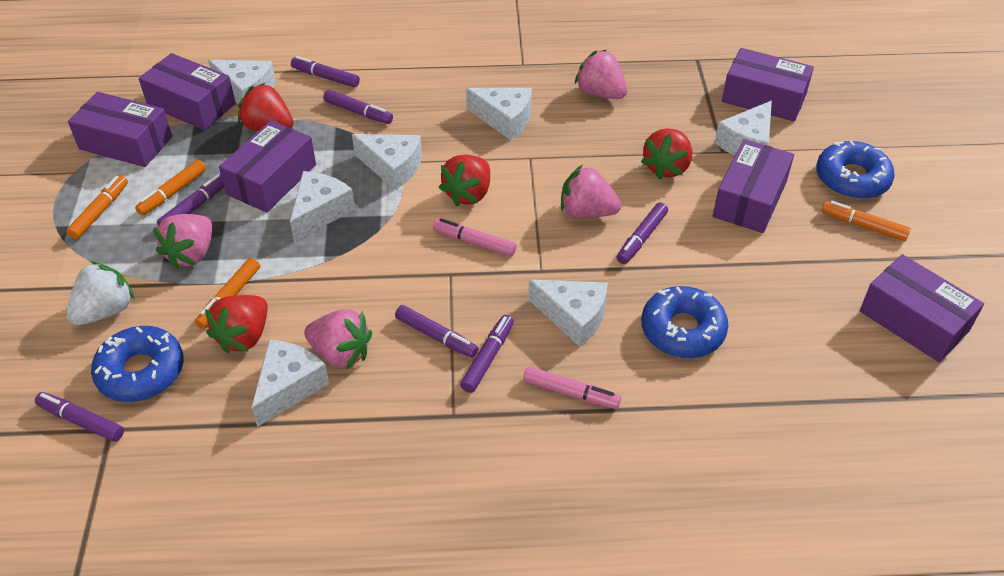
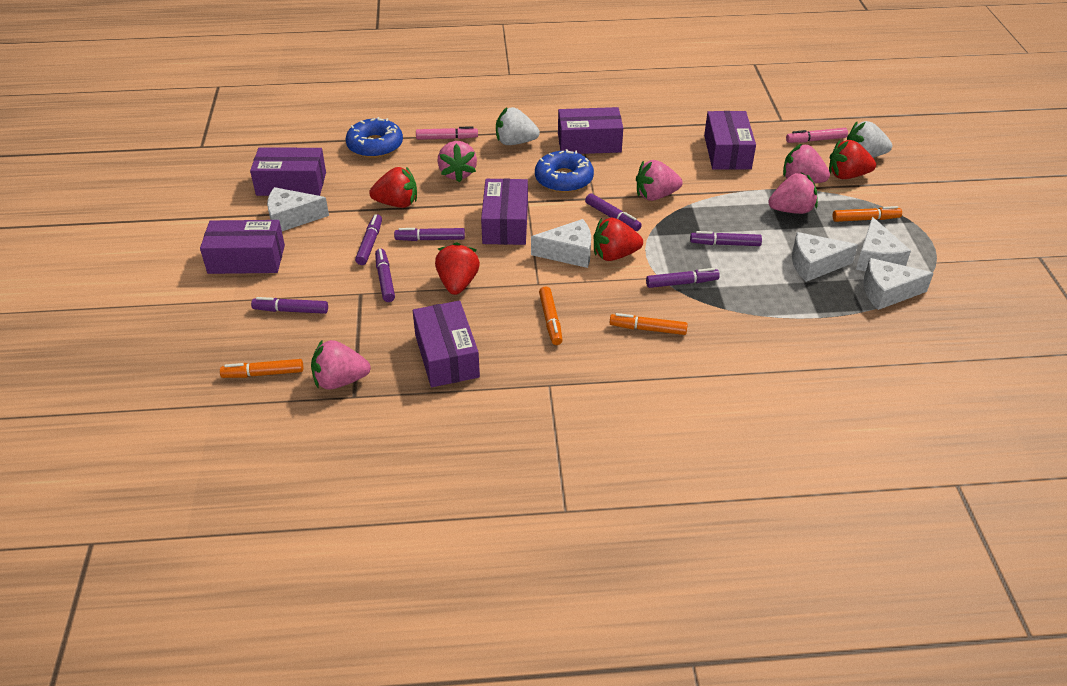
blue donut: [91,326,184,402] [641,286,728,358] [816,140,895,199] = 3 -> [346,117,403,158] [535,149,594,193] = 2
pink strawberry: [153,214,212,269] [304,309,372,370] [561,165,621,218] [575,50,627,99] = 4 -> [311,339,371,389] [437,141,477,182] [636,160,683,201] [768,173,818,214] [783,144,830,183] = 5
white cheese: [208,60,276,104] [251,340,329,427] [290,171,355,242] [352,134,422,190] [466,88,532,140] [528,280,608,347] [715,101,772,156] = 7 -> [267,187,329,231] [531,219,591,268] [792,232,858,282] [856,217,911,272] [863,258,934,310] = 5
white strawberry: [67,261,135,325] = 1 -> [496,107,540,145] [847,121,892,158] = 2

